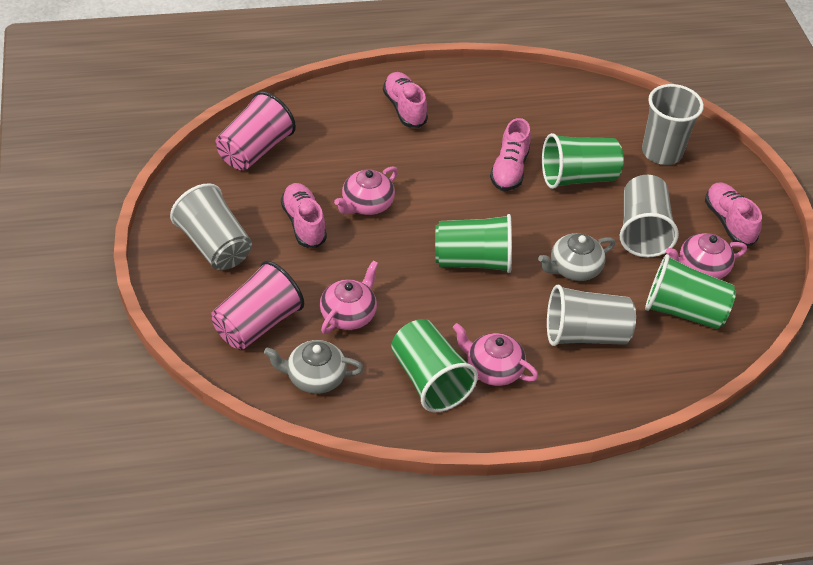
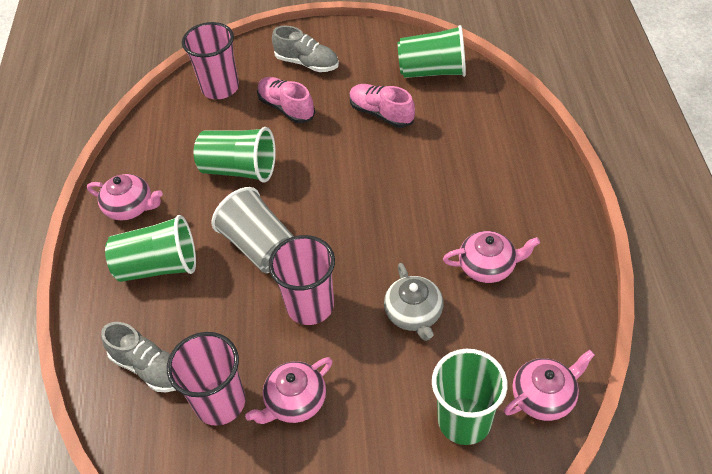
grey cup: [170,183,252,270] [547,285,636,346] [620,175,679,257] [642,84,704,165] = 4 -> [211,187,294,273] = 1
grey shoe: none = 0 -> [101,322,176,392] [272,26,339,72] = 2
grey teapot: [264,340,364,394] [538,233,615,281] = 2 -> [384,263,443,341] = 1
pink cup: [211,261,304,350] [215,91,296,171] = 2 -> [167,332,245,426] [182,22,239,99] [269,235,335,325] = 3
pink shoe: [281,183,327,248] [383,72,428,128] [490,118,531,191] [705,183,762,246] = 4 -> [257,77,315,123] [349,84,415,128] = 2

